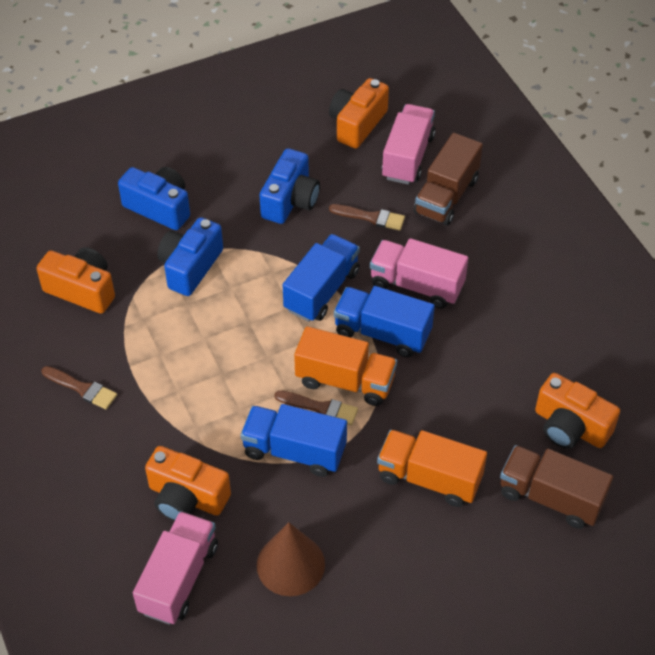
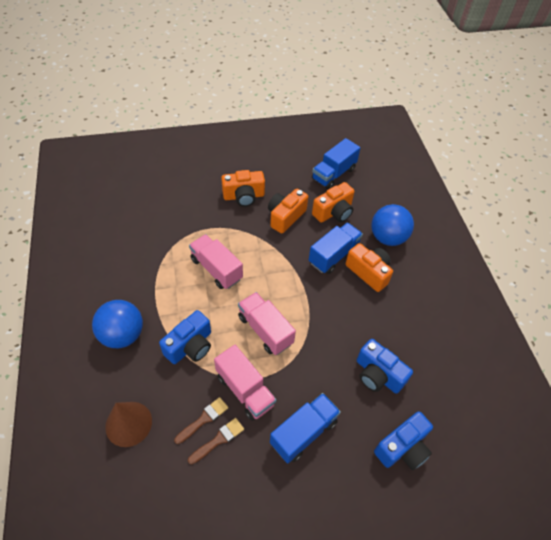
blue ball: none = 0 -> [92,300,143,348] [371,204,414,246] = 2
brown brush: [42,366,117,409] [274,391,358,425] [329,204,405,231] = 3 -> [174,397,228,444] [188,418,244,464] = 2
brown truck: [414,133,483,226] [500,445,613,529] = 2 -> none = 0
orange truck: [294,326,397,406] [377,430,487,507] = 2 -> none = 0

